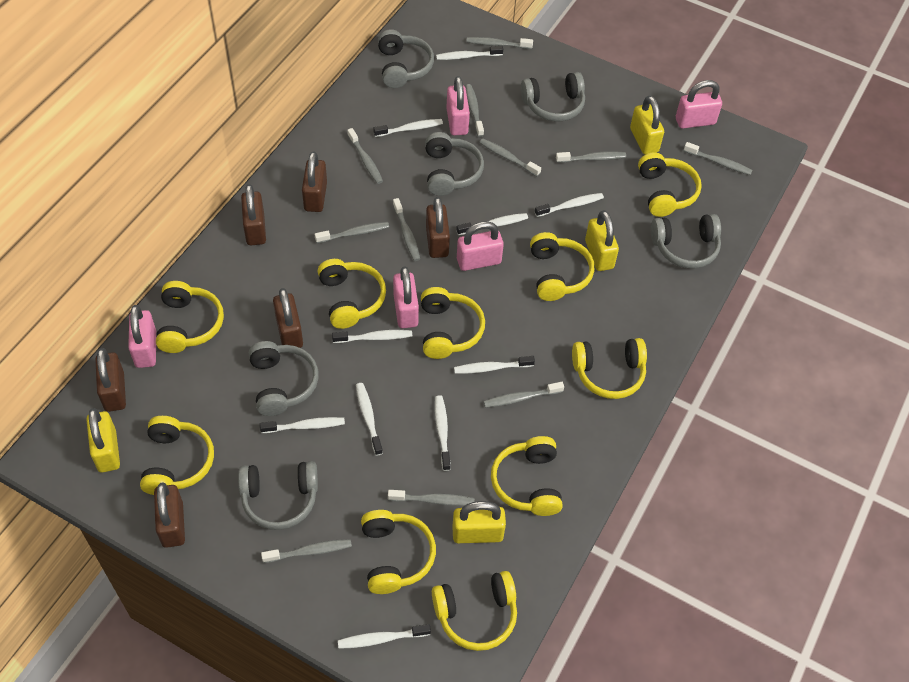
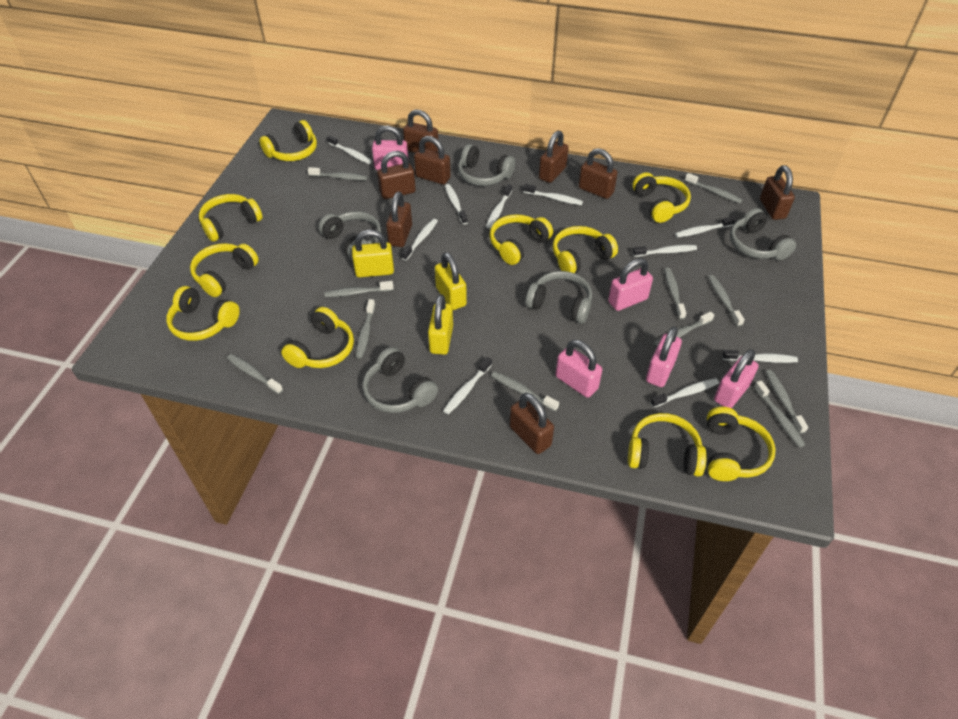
brown padlock: [95,348,126,412] [154,482,185,548] [241,184,266,245] [273,288,303,348] [302,151,327,212] [426,197,450,258] = 6 -> [377,151,416,199] [386,191,412,247] [403,110,438,153] [414,136,451,184] [510,393,554,454] [539,131,569,183] [579,148,618,199] [760,165,795,220] = 8
grey headphones: [238,461,318,530] [249,341,319,416] [378,29,434,88] [425,132,484,196] [521,72,585,122] [651,214,721,269] = 6 -> [318,211,381,261] [363,347,438,413] [458,144,515,186] [525,271,592,324] [730,208,796,260] = 5
yellow padlock: [86,408,120,472] [452,501,506,543] [585,210,619,271] [630,96,664,155] = 4 -> [352,230,394,277] [428,294,453,355] [435,252,467,310] = 3

